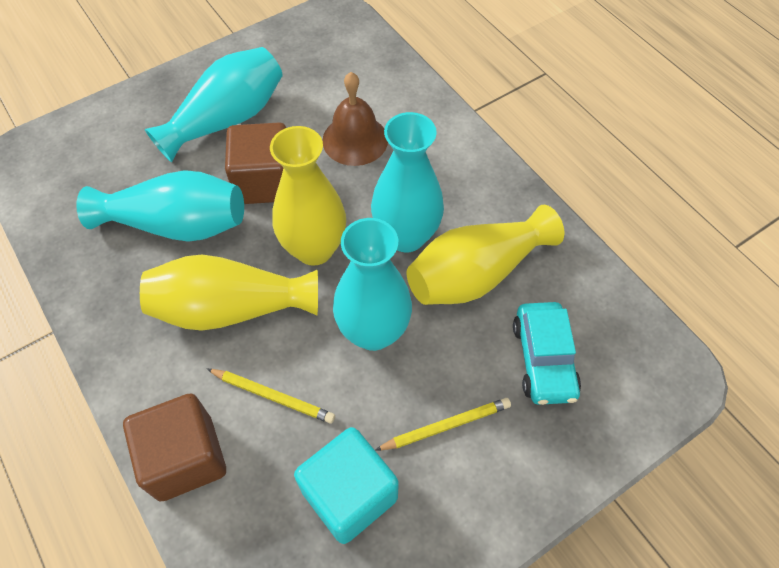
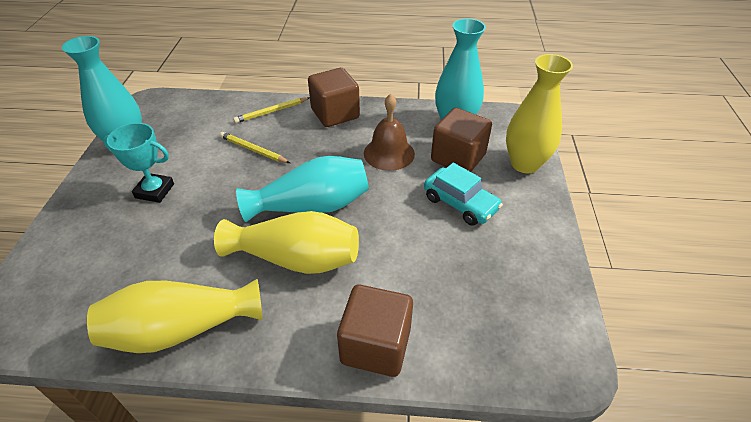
brown cube: [123,393,226,502] [225,123,286,204] = 2 -> [308,68,360,127] [337,285,413,377] [431,108,492,172] = 3
turquoise cube: [294,427,399,544] = 1 -> none = 0
turquoise trophy: none = 0 -> [103,123,174,203] = 1
turquoise vase: [76,170,244,242] [145,47,283,162] [333,218,412,351] [371,112,444,253] = 4 -> [62,36,142,141] [236,156,369,222] [435,18,486,120] = 3

